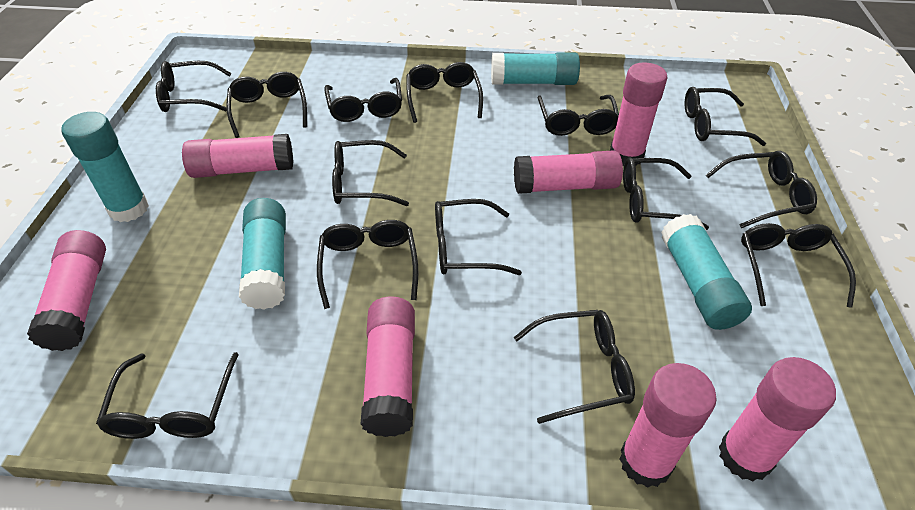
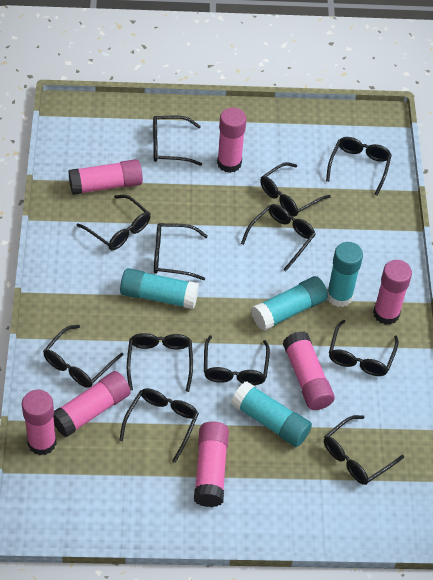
black glasses: [96,352,239,439] [156,61,231,112] [226,72,307,138] [317,220,418,309] [324,78,402,122] [332,140,409,206] [407,62,483,123] [435,199,522,275] [514,310,635,424] [537,95,619,136] [623,157,709,230] [685,87,766,146] [706,151,817,228] [741,223,856,308] = 14 -> [43,325,124,388] [77,195,151,250] [119,388,199,463] [127,333,193,392] [153,116,202,166] [154,223,208,280] [204,335,270,385] [241,204,316,272] [260,162,331,217] [324,415,404,485] [326,137,392,196] [329,320,399,376] = 12

